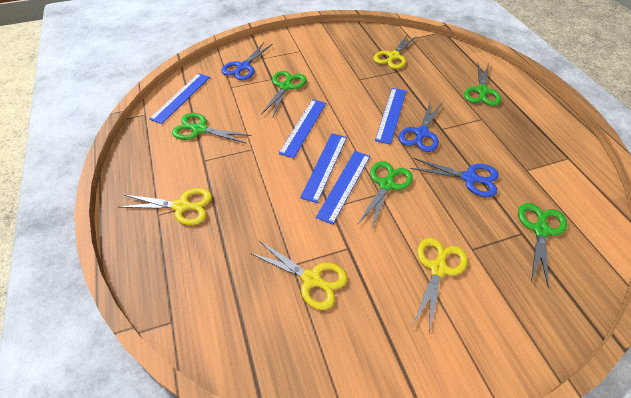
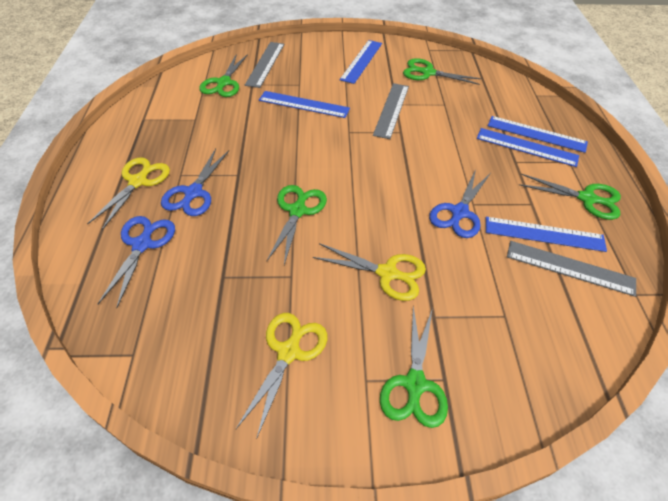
grey ruler: none = 0 -> [245,42,284,88] [373,83,409,139] [507,241,636,297] = 3
yellow scissors: [120,188,212,225] [250,241,348,310] [373,34,417,69] [413,238,468,335] = 4 -> [87,158,170,230] [236,313,327,439] [313,243,426,301] = 3

